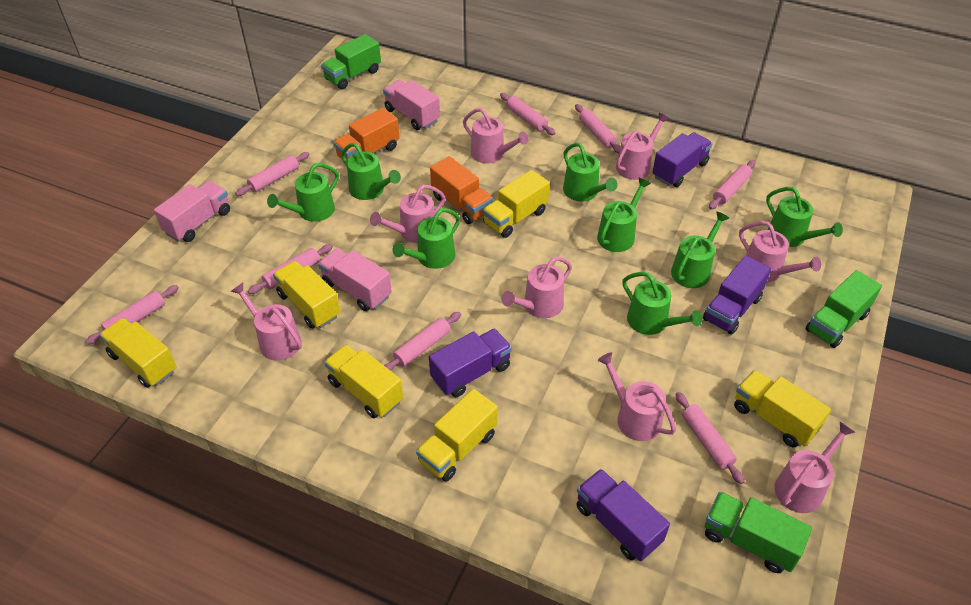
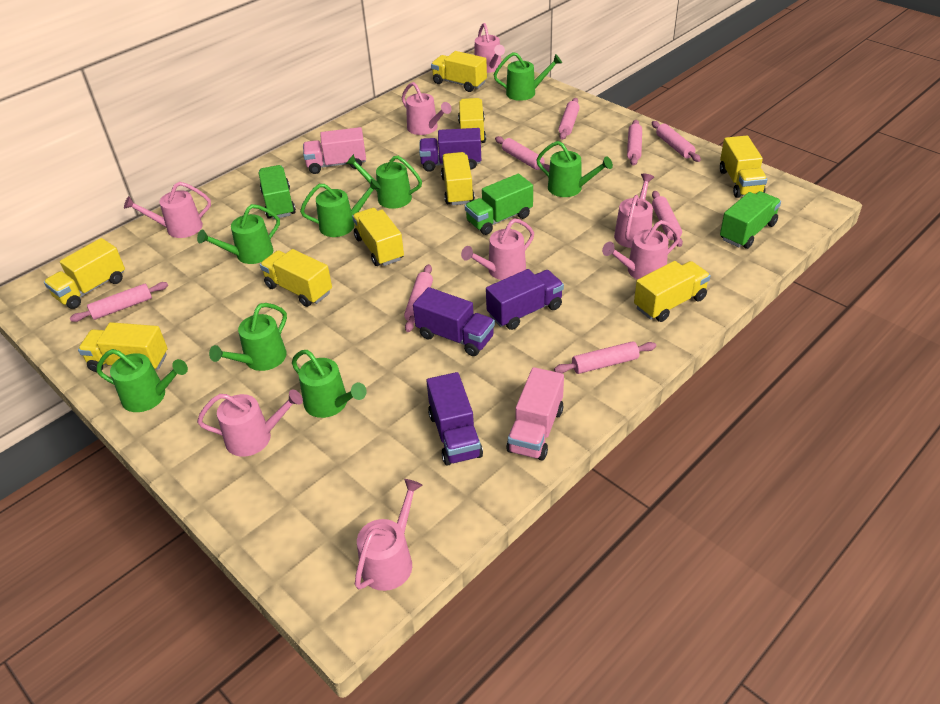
orange truck: [333,108,400,160] [430,156,493,224] = 2 -> none = 0
pink truck: [154,181,230,242] [318,248,392,311] [383,80,440,130] = 3 -> [303,127,366,174] [506,367,564,460] = 2
yellow truck: [100,318,177,388] [273,261,340,329] [324,344,403,418] [416,389,498,481] [483,170,550,238] [734,370,831,447] = 6 -> [44,238,125,309] [78,322,168,372] [260,249,332,307] [352,208,404,266] [431,51,487,92] [441,152,475,205] [458,98,486,143] [634,261,711,322] [720,136,768,198] = 9

